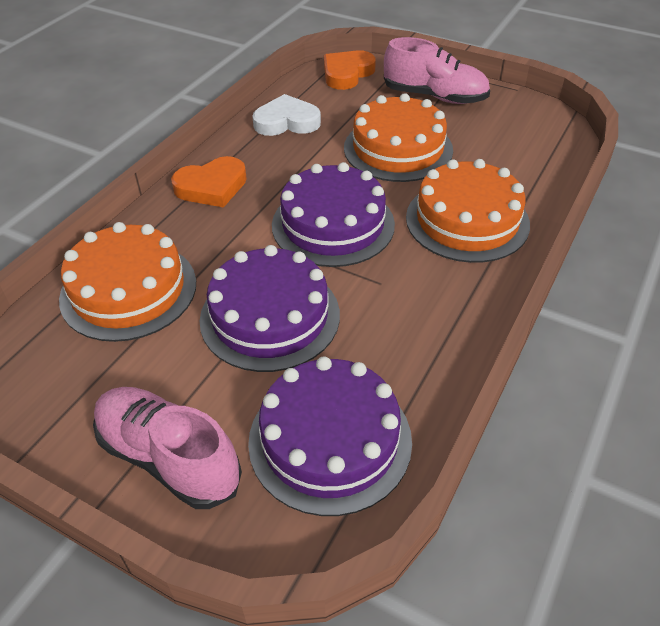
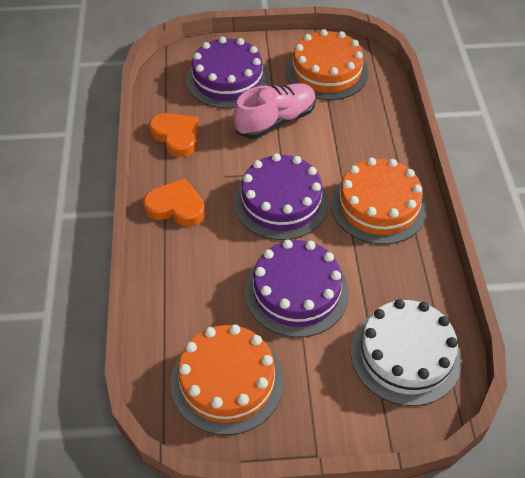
pink shoe: [93,387,242,509] [384,37,490,104] = 2 -> [234,83,316,138] = 1
white cake: none = 0 -> [351,299,462,406] = 1
white heart: [252,94,321,136] = 1 -> none = 0

